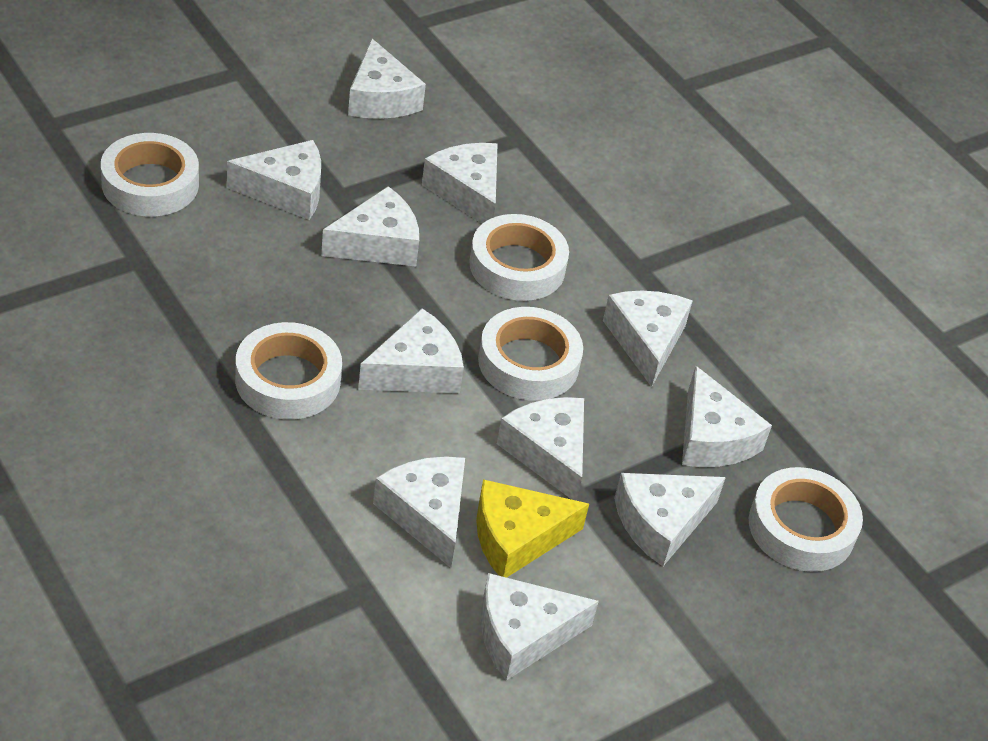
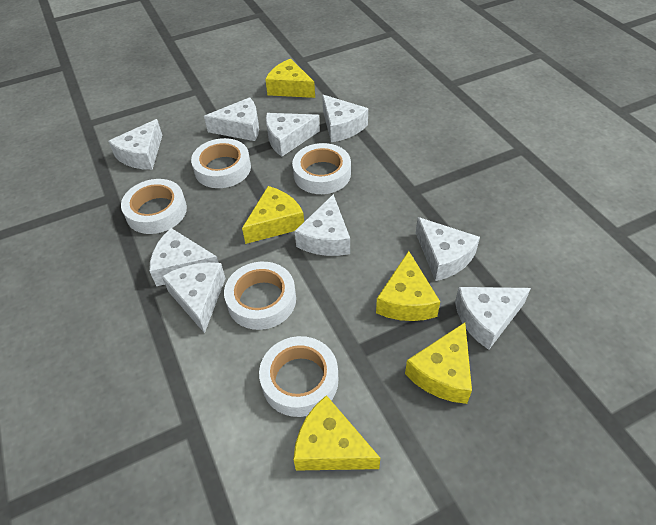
white cheese: [227,140,321,220] [321,186,419,267] [348,39,426,119] [358,308,464,393] [373,456,465,568] [422,143,498,224] [480,573,599,680] [497,397,584,501] [603,290,693,387] [614,473,726,566] [682,366,772,467] = 11 -> [108,119,162,170] [149,228,219,286] [162,262,226,333] [204,97,259,141] [266,113,320,157] [295,194,350,256] [322,95,368,142] [416,217,480,281] [455,287,531,350] = 9
yellow cheese: [476,479,589,578] = 1 -> [242,186,304,244] [265,59,315,98] [293,395,380,471] [376,251,440,321] [405,322,472,404] = 5

